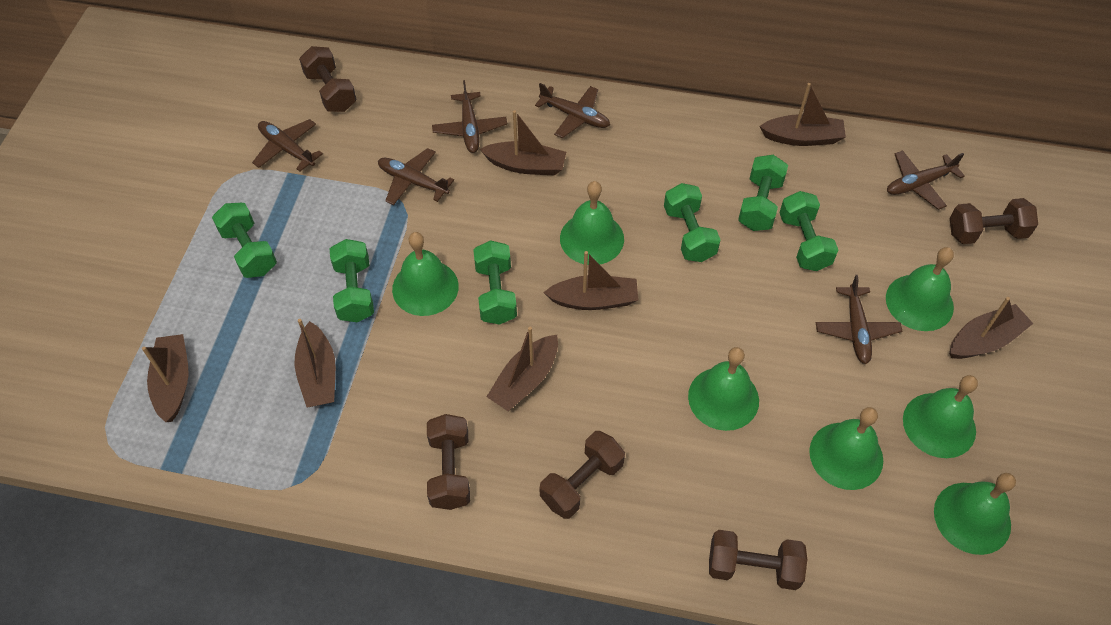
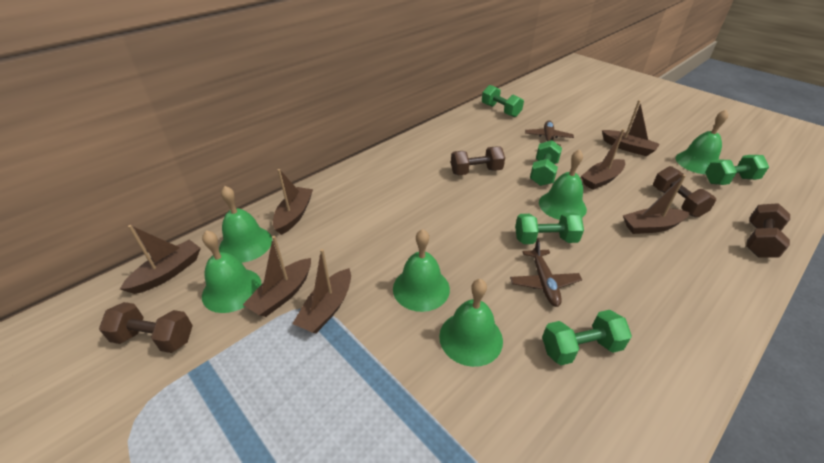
brown dumbbell: [299,46,357,112] [427,414,470,510] [539,431,625,519] [709,530,807,590] [950,198,1038,244] = 5 -> [99,302,193,353] [451,147,505,175] [653,166,716,218] [746,203,790,258] = 4
brown plane: [252,119,323,171] [378,148,454,205] [432,80,507,153] [535,83,610,138] [816,275,902,364] [887,150,965,210] = 6 -> [510,238,582,307] [525,120,574,147] = 2
green bell: [392,232,459,316] [560,181,624,265] [688,347,759,431] [809,407,883,490] [886,247,954,331] [903,375,978,458] [934,473,1016,555] = 7 -> [202,230,262,313] [219,186,272,263] [393,229,450,312] [439,279,503,367] [539,149,587,220] [675,110,728,174] = 6
green dumbbell: [212,203,277,278] [330,239,374,322] [473,240,517,325] [664,183,720,262] [738,155,788,231] [779,191,838,271] = 6 -> [482,85,524,117] [515,212,584,244] [530,140,562,186] [542,310,632,365] [705,155,769,185] = 5

